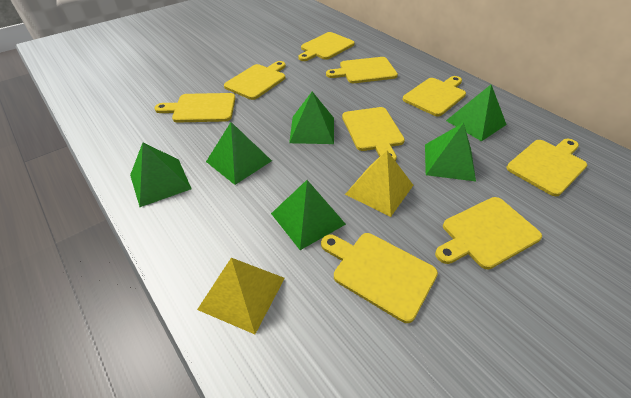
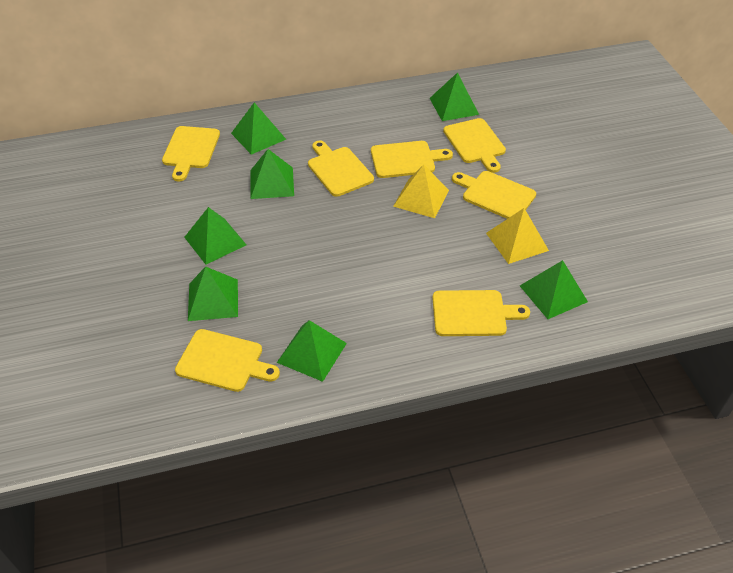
green pyramid: [130,143,192,207] [206,122,272,185] [271,180,346,250] [289,92,334,144] [425,123,476,181] [446,85,507,141] = 6 -> [184,207,246,264] [188,267,238,321] [231,102,286,155] [251,149,294,199] [277,320,347,382] [430,72,479,121] [520,260,588,319] = 7
yellow cutting board: [154,93,236,123] [224,61,286,100] [298,32,355,61] [321,233,438,323] [326,57,398,83] [342,107,405,161] [403,76,466,116] [435,197,542,269] [506,139,587,196] = 9 -> [162,126,220,181] [175,329,280,392] [308,141,374,197] [371,141,453,178] [432,290,530,336] [443,118,506,173] [452,171,536,219] = 7

